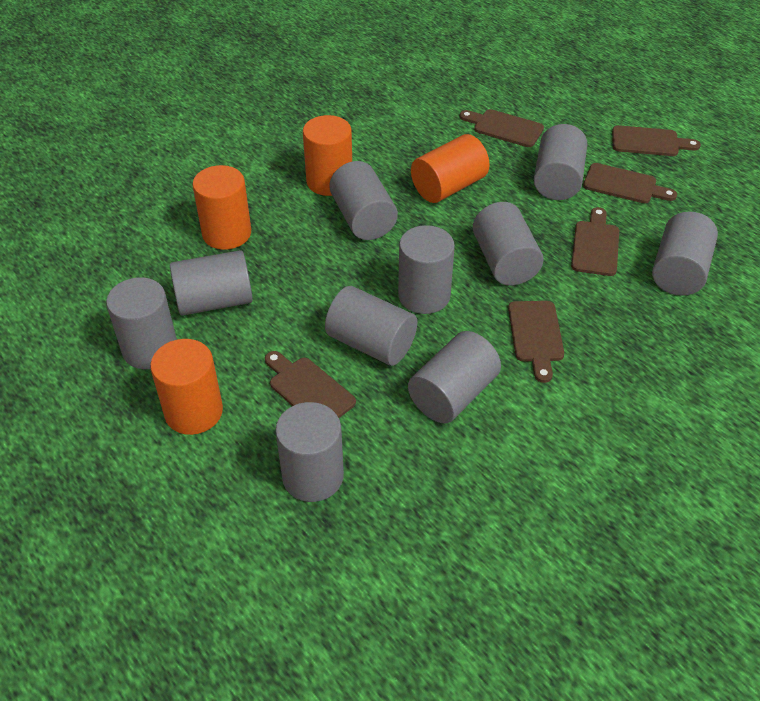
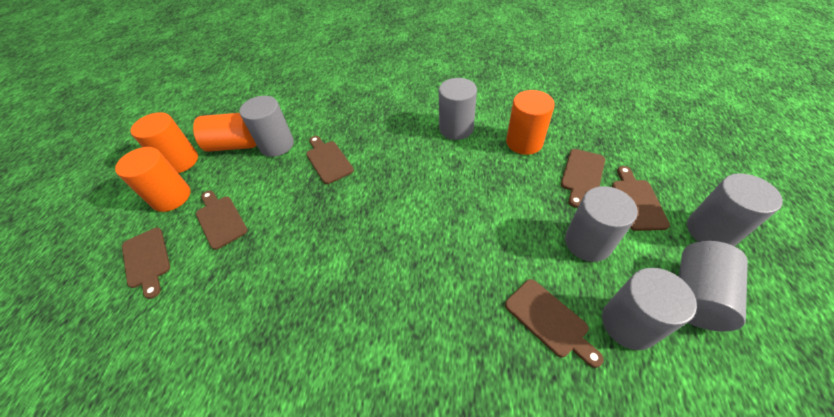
grey cylinder: [106,277,177,369] [170,250,253,316] [275,402,344,502] [325,286,417,366] [329,161,398,240] [398,225,455,314] [408,331,501,423] [473,202,544,285] [534,124,587,200] [652,212,718,296] = 10 -> [239,96,294,157] [439,78,477,140] [565,186,638,262] [602,268,697,350] [679,241,748,332] [687,173,783,246] = 6

